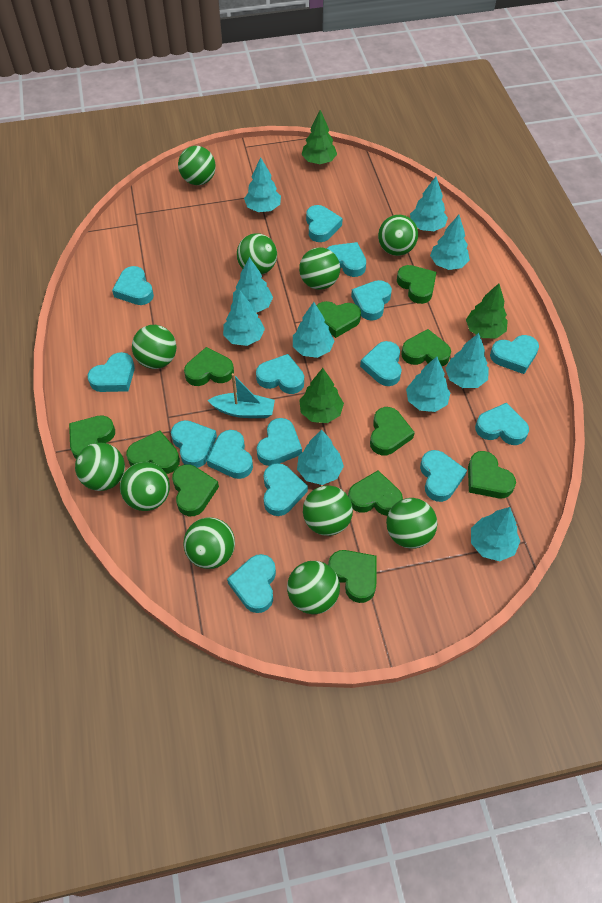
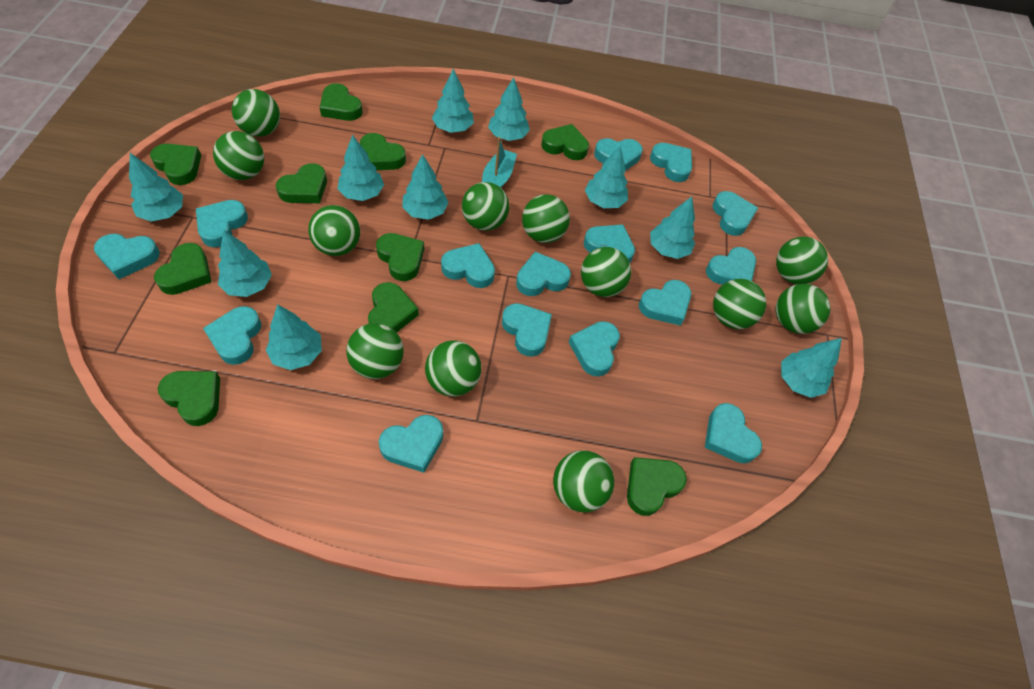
green ball: [75,443,125,491] [120,462,170,511] [132,325,176,369] [178,146,216,185] [183,517,235,569] [237,233,277,275] [287,561,340,614] [299,247,340,290] [303,485,353,536] [378,215,418,256] [386,498,437,549] = 11 -> [213,131,264,180] [232,89,280,137] [308,205,360,256] [346,323,404,379] [425,340,481,397] [462,182,509,231] [522,194,570,243] [553,450,614,513] [581,247,631,297] [713,279,766,329] [776,236,828,284] [776,284,830,334] = 12
green heart: [69,415,115,459] [126,430,180,474] [172,464,219,516] [184,347,234,386] [316,301,361,338] [328,550,377,603] [348,471,403,516] [370,407,415,455] [397,265,436,304] [401,329,451,366] [468,451,516,498] = 11 -> [150,144,201,185] [154,243,211,295] [158,371,220,426] [276,163,327,203] [320,83,363,121] [360,133,406,170] [368,282,419,333] [376,233,424,281] [541,124,589,160] [627,457,687,516] = 10
green tree: [299,368,344,423] [302,110,337,164] [466,283,508,338] = 3 -> none = 0

